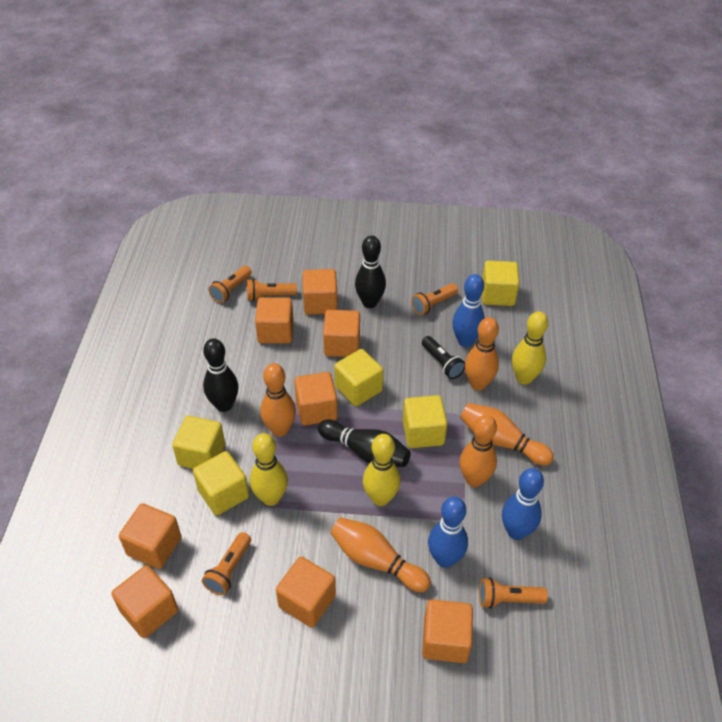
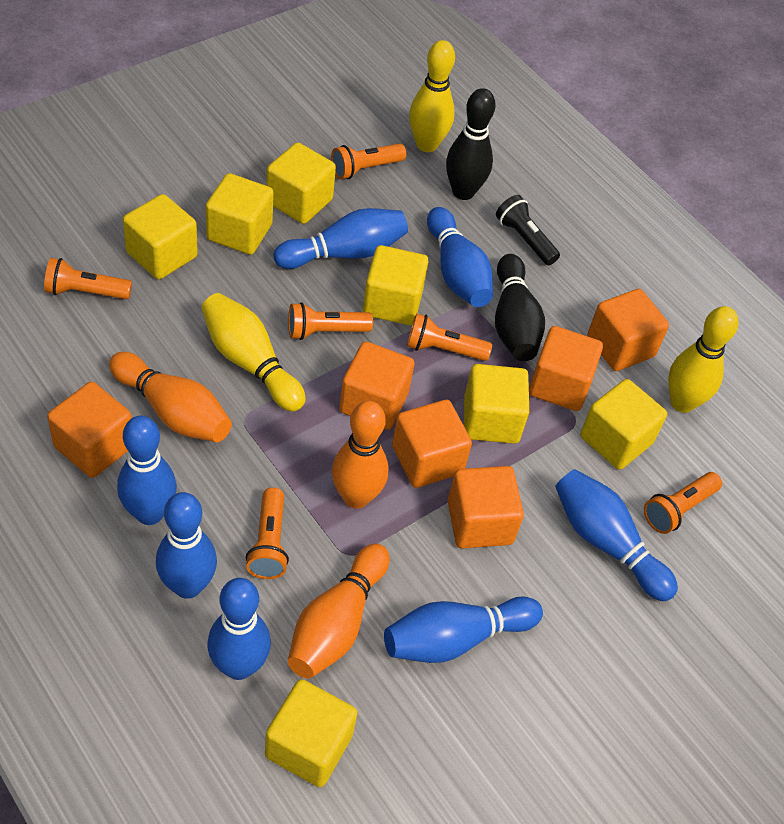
black bowling pin: [203,338,238,412] [318,420,411,467] [355,235,386,308] = 3 -> [446,88,496,200] [495,254,545,361] = 2
blue bowling pin: [428,496,468,568] [452,274,485,347] [502,468,544,540] = 3 -> [117,416,177,525] [156,492,217,599] [208,578,271,680] [274,208,408,269] [384,596,543,663] [427,207,493,307] [555,469,678,601] = 7
orange bowling pin: [260,363,296,437] [330,517,431,592] [459,415,497,487] [460,403,554,466] [465,317,499,390] = 5 -> [109,352,232,442] [288,543,389,679] [332,401,389,509] = 3
orange cube: [111,565,178,638] [119,503,181,569] [255,297,294,344] [276,557,336,628] [294,372,338,425] [302,269,338,315] [323,310,360,357] [422,599,473,663] = 8 -> [47,382,132,478] [339,341,414,430] [392,400,472,488] [448,466,524,549] [529,326,603,411] [588,289,669,371] = 6
orange flashlight: [202,532,251,595] [208,266,252,303] [247,279,297,301] [411,284,458,315] [479,578,548,609] = 5 -> [44,258,132,299] [246,487,289,579] [288,302,373,340] [331,144,406,179] [407,313,492,361] [644,472,722,534] = 6
yellow cube: [172,416,225,469] [193,451,249,515] [334,349,383,406] [403,395,447,448] [482,261,520,306] = 5 -> [123,194,198,279] [206,173,274,255] [265,679,358,787] [266,142,336,224] [363,245,429,325] [464,364,529,444] [580,379,667,470] = 7

